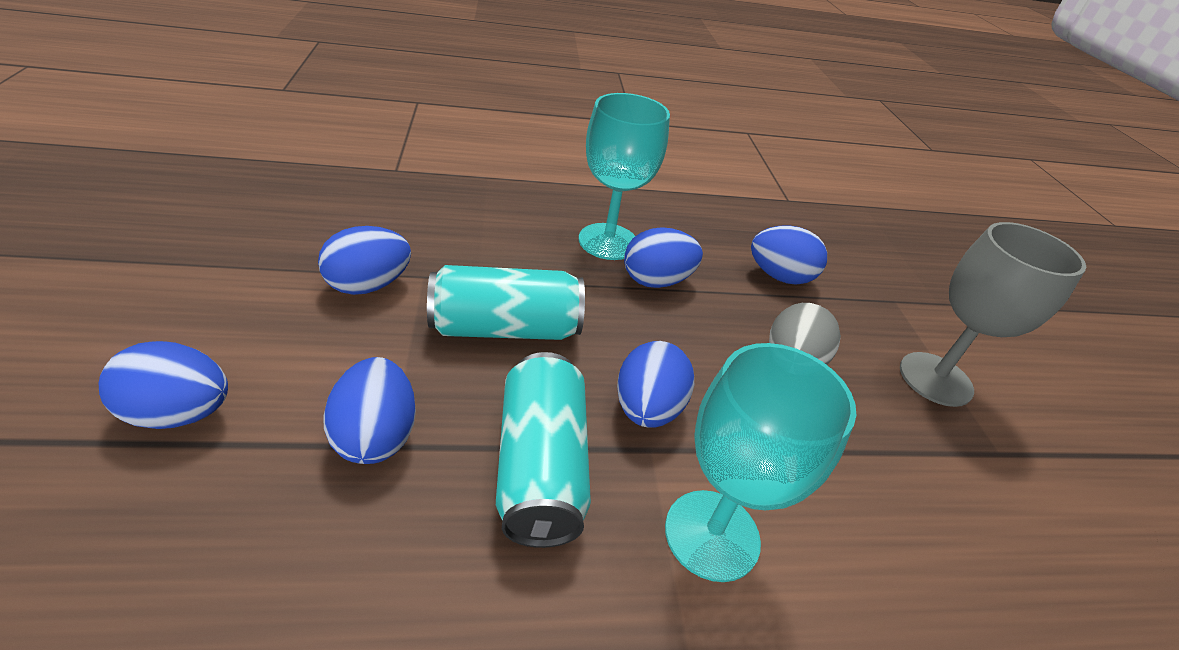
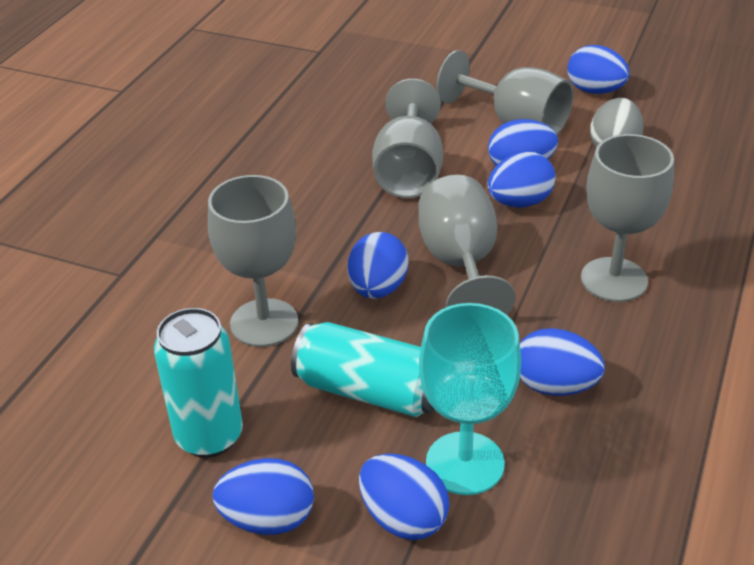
blue egg: [99,341,228,429] [318,226,411,295] [323,357,416,464] [617,341,694,428] [624,227,703,288] [751,225,827,285] = 6 -> [212,458,314,535] [348,232,408,299] [359,454,449,540] [488,119,558,166] [488,152,555,208] [520,328,605,396] [567,45,629,94] = 7
grey goblet: [900,222,1086,407] = 1 -> [208,175,298,347] [372,79,443,198] [418,175,516,315] [436,50,573,135] [581,134,674,302] = 5
turquoise goblet: [579,93,670,260] [665,343,856,582] = 2 -> [419,303,521,495] = 1

